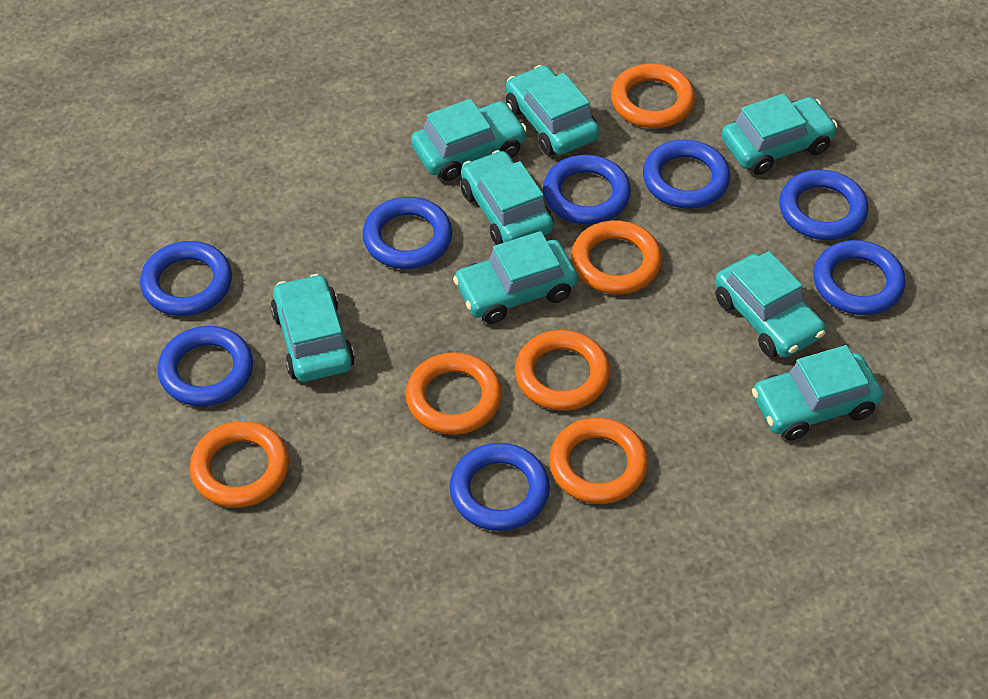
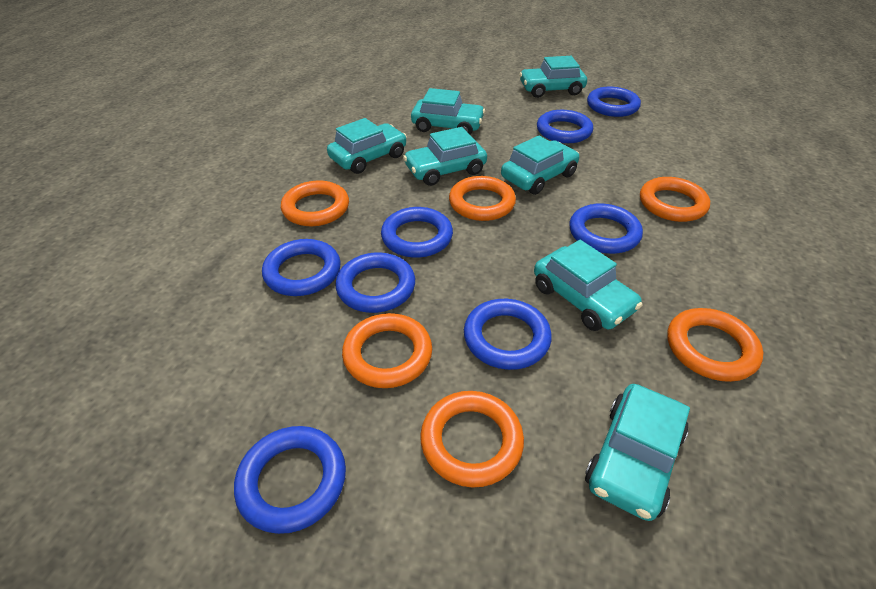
turquoise car: [271,274,355,382] [411,99,527,181] [453,231,577,324] [461,150,553,245] [506,65,599,156] [715,251,826,358] [721,94,838,175] [752,345,883,441] = 8 -> [327,118,407,174] [403,127,487,186] [411,88,485,135] [501,136,579,195] [519,56,587,98] [534,240,642,331] [585,384,690,521] = 7

